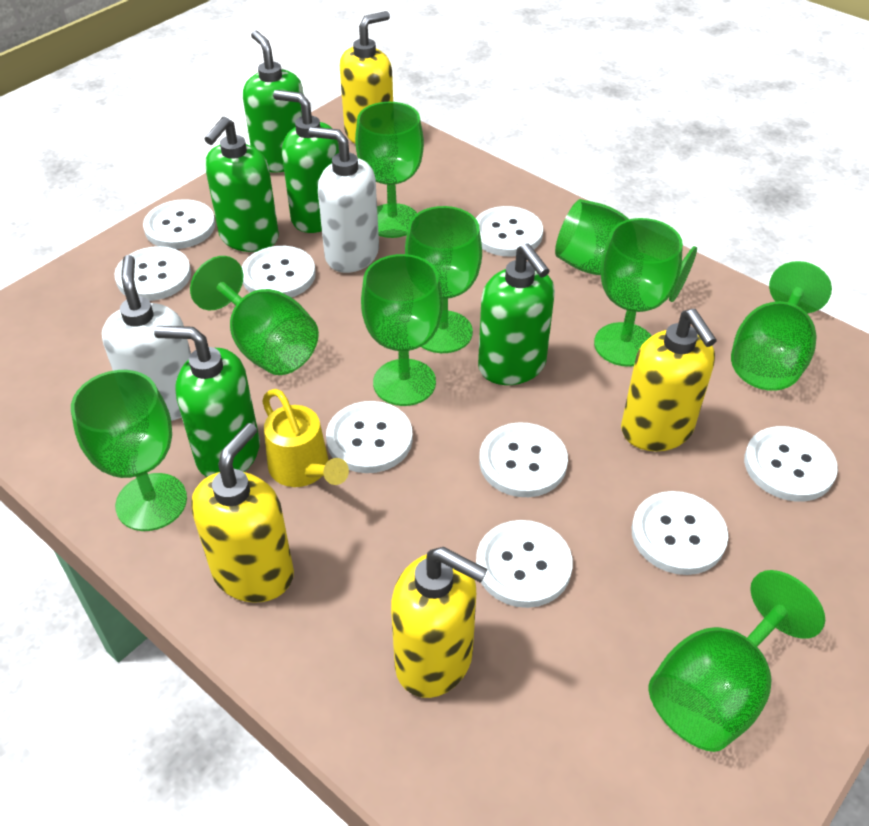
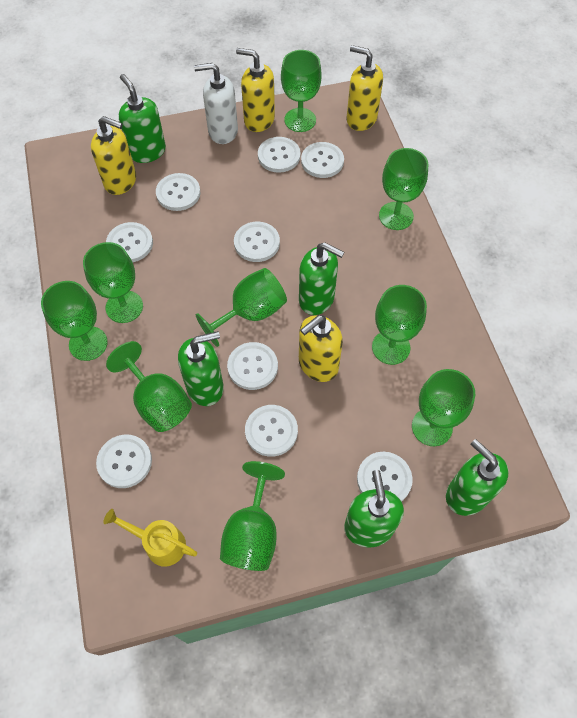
white soap dispenser: [102,255,191,421] [308,127,379,273] = 2 -> [194,63,238,144] = 1

